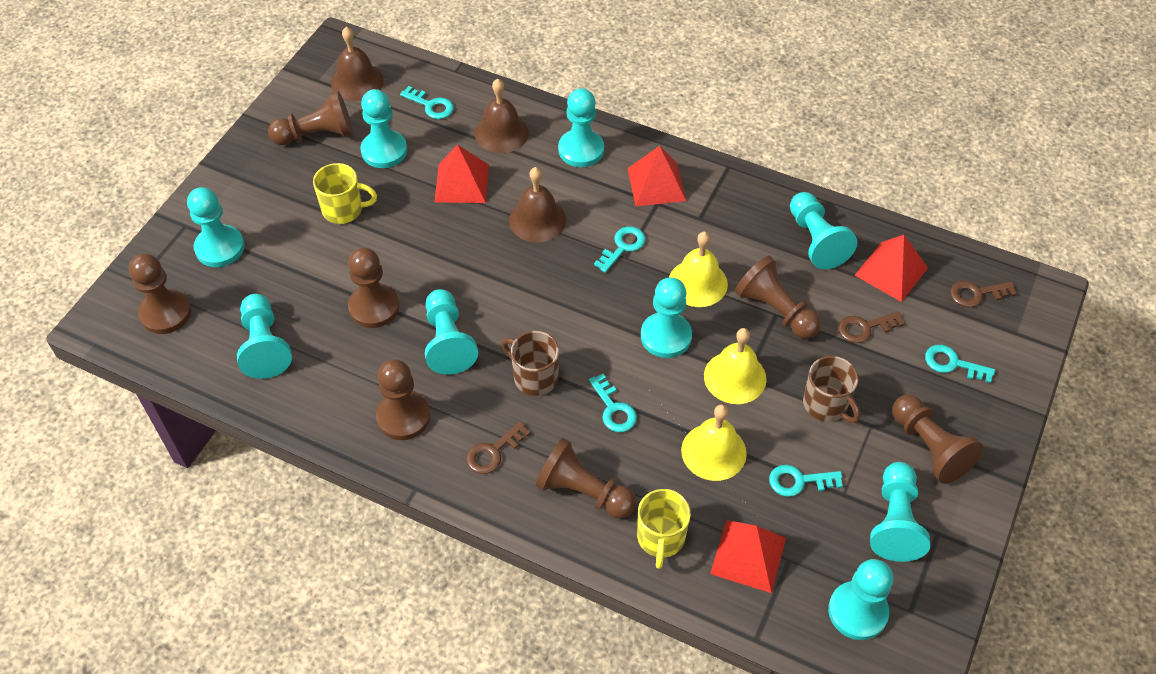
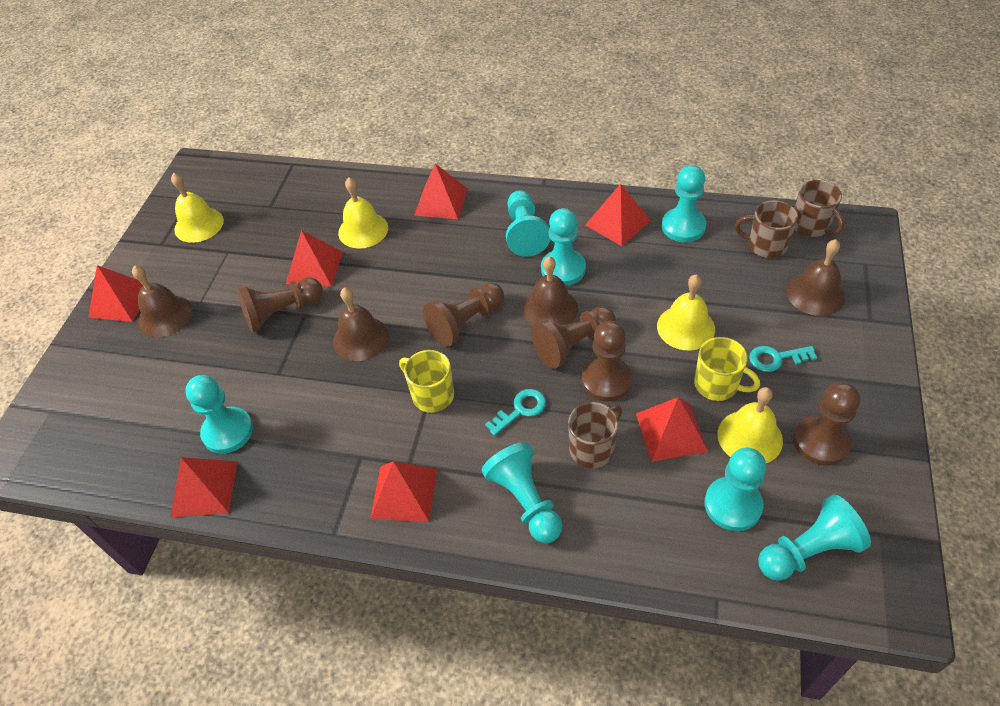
brown bell: [331,27,384,101] [474,79,529,153] [509,167,566,242] = 3 -> [132,265,192,337] [333,287,389,361] [523,256,578,326] [786,239,845,316] = 4
brown key: [466,421,531,474] [838,312,905,343] [950,281,1017,307] = 3 -> none = 0
brown mug: [502,331,559,396] [803,356,860,423] = 2 -> [568,402,622,468] [735,200,798,258] [795,180,844,237] = 3
brown pawn: [129,254,191,334] [268,91,353,145] [348,248,399,328] [376,359,430,440] [536,438,636,519] [735,256,821,339] [892,395,983,484] = 7 -> [237,278,323,332] [423,282,504,347] [531,306,616,369] [582,321,632,402] [793,382,860,466] = 5
red pyramid: [435,145,489,203] [627,146,686,206] [710,520,786,593] [854,235,928,302] = 4 -> [88,265,143,322] [171,457,237,517] [286,230,343,287] [370,461,437,522] [414,164,468,219] [585,184,651,246] [636,397,708,462] = 7
turquoise key: [400,86,454,119] [589,374,637,432] [594,226,646,273] [769,465,843,497] [925,345,995,383] = 5 -> [485,389,546,436] [749,346,817,372] = 2
turquoise pawn: [187,187,245,267] [237,294,292,379] [360,89,407,168] [425,289,478,375] [558,88,604,167] [641,277,692,358] [790,192,858,269] [828,559,893,640] [870,462,930,562] = 9 -> [185,375,253,454] [482,442,562,543] [506,190,550,257] [541,208,586,286] [662,165,707,242] [704,447,766,531] [758,495,871,581] = 7
yellow bell: [669,231,728,307] [681,404,747,481] [704,328,767,404] = 3 -> [171,173,224,243] [338,177,388,249] [657,275,715,350] [717,387,783,463] = 4

